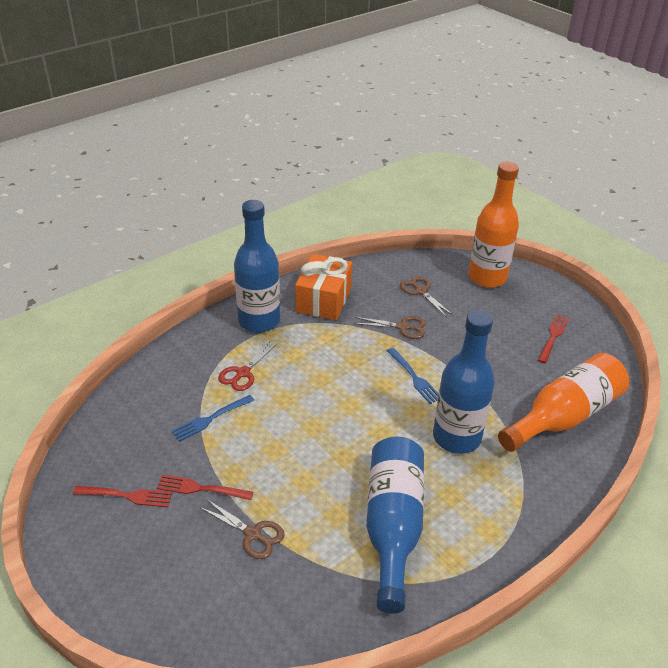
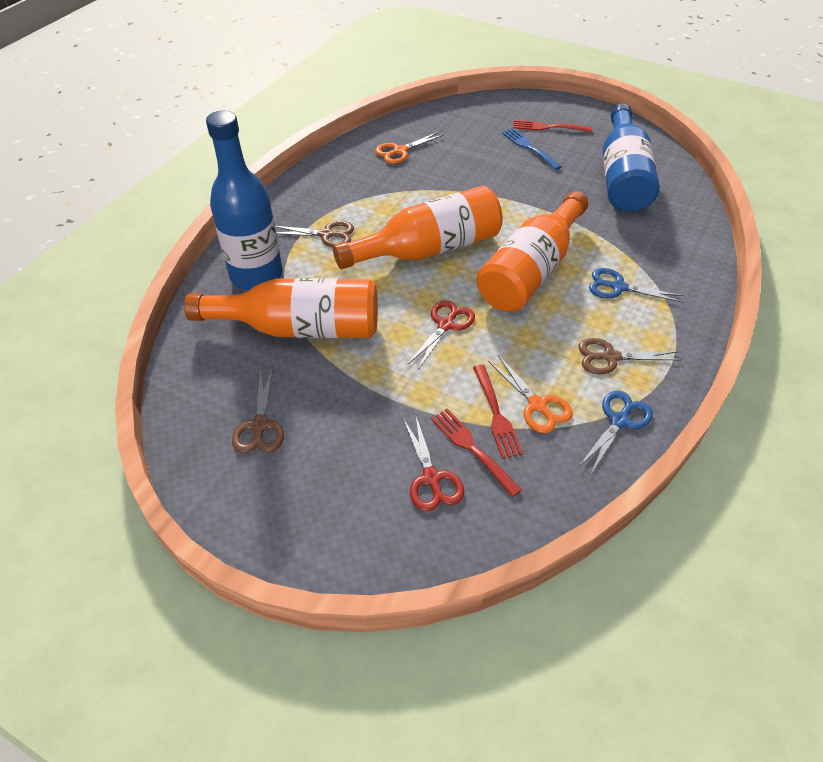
blue bottle: [234,200,280,333] [366,437,424,614] [433,310,495,454] = 3 -> [206,111,283,290] [603,103,660,212] = 2
blue fork: [171,395,254,442] [387,348,439,404] = 2 -> [502,128,562,170] = 1
blue scissors: none = 0 -> [579,390,653,474] [589,268,684,303] = 2
orange bottle: [468,162,519,288] [498,353,629,452] = 2 -> [184,278,378,338] [333,186,503,269] [476,191,588,312] = 3
orange gift: [295,254,352,320] = 1 -> none = 0
orange scissors: none = 0 -> [375,132,444,164] [488,355,573,434] = 2
red scissors: [218,341,277,391] = 1 -> [403,417,465,512] [407,300,475,370] = 2

